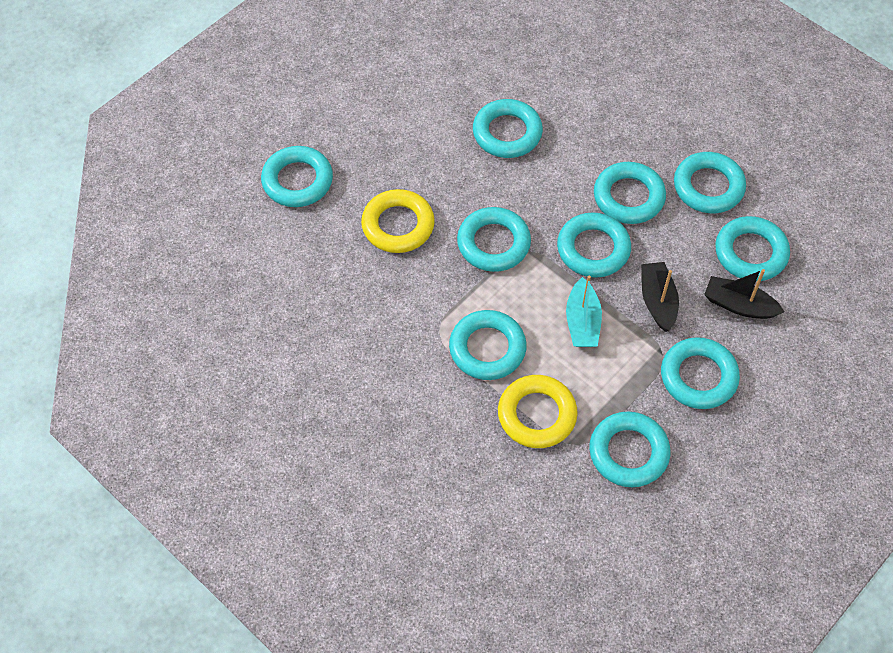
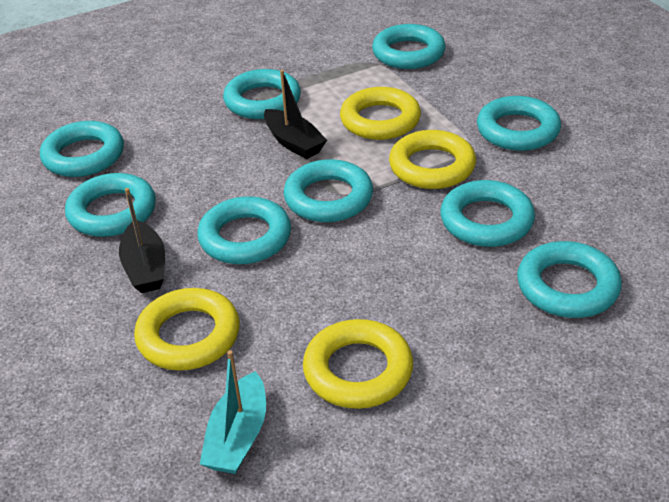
turquoise ring: [261,146,333,207] [449,310,527,380] [457,207,531,272] [473,99,543,158] [557,212,631,278] [589,412,671,487] [594,162,666,224] [661,337,740,409] [674,152,746,213] [715,216,790,281] = 10 -> [40,121,124,177] [65,173,156,237] [197,196,291,264] [223,69,301,119] [284,159,373,222] [372,24,446,69] [440,180,535,247] [477,96,561,151] [517,241,622,318] = 9
yellow ring: [361,189,435,253] [498,375,578,448] = 2 -> [134,288,240,371] [303,319,413,409] [340,87,421,140] [389,130,476,189] = 4

